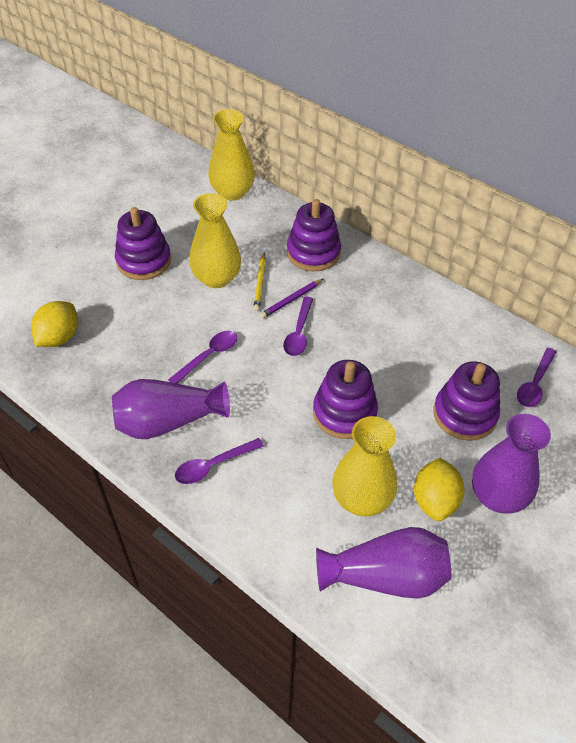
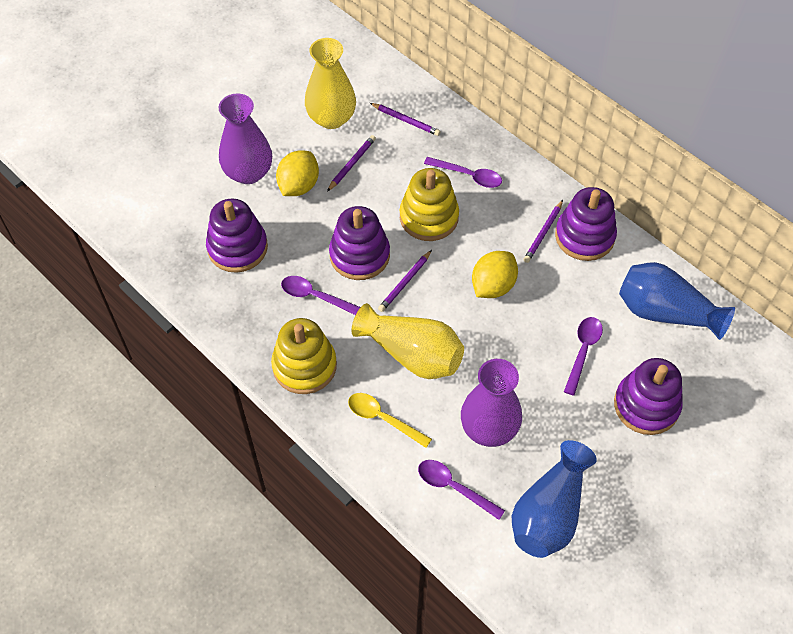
blue vase: none = 0 -> [512,440,597,558] [619,262,735,340] = 2
purple pencil: [260,279,323,319] = 1 -> [327,135,376,192] [370,103,441,136] [378,250,432,312] [523,200,563,263] = 4
purple vase: [112,379,230,439] [316,527,451,599] [472,414,551,513] = 3 -> [219,93,272,184] [461,359,522,447] = 2
yellow pencil: [253,253,266,311] = 1 -> none = 0
yellow spoon: none = 0 -> [348,393,432,448] = 1
yellow stacking toy: none = 0 -> [271,318,337,394] [400,168,459,241] = 2
yellow vase: [189,193,241,288] [208,109,255,201] [332,416,397,516] = 3 -> [305,38,356,129] [351,303,464,379] = 2

